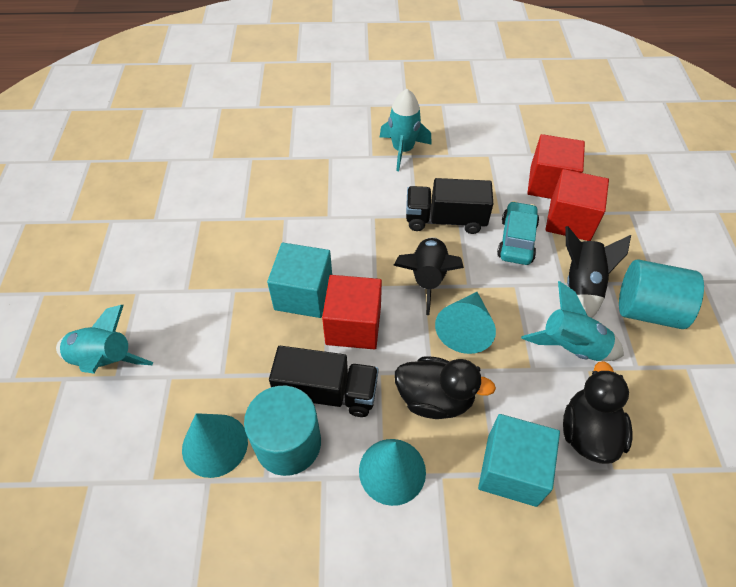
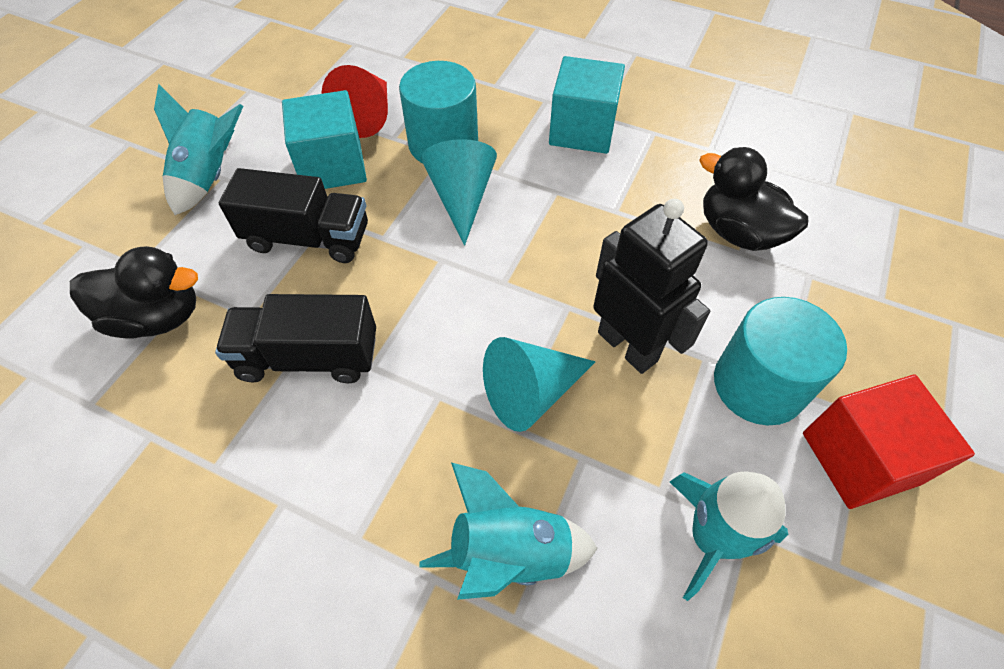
black robot: none = 0 -> [593,199,710,374] = 1
black rocket: [393,237,464,315] [565,226,631,318] = 2 -> none = 0
red cone: none = 0 -> [321,65,388,138] = 1
red cube: [322,275,382,350] [527,134,585,199] [545,169,609,241] = 3 -> [803,375,975,509] = 1
turquoise car: [497,201,539,265] = 1 -> none = 0
turquoise cone: [182,413,248,478] [359,439,426,506] [435,292,496,354] = 3 -> [421,139,497,246] [483,337,596,432] = 2

